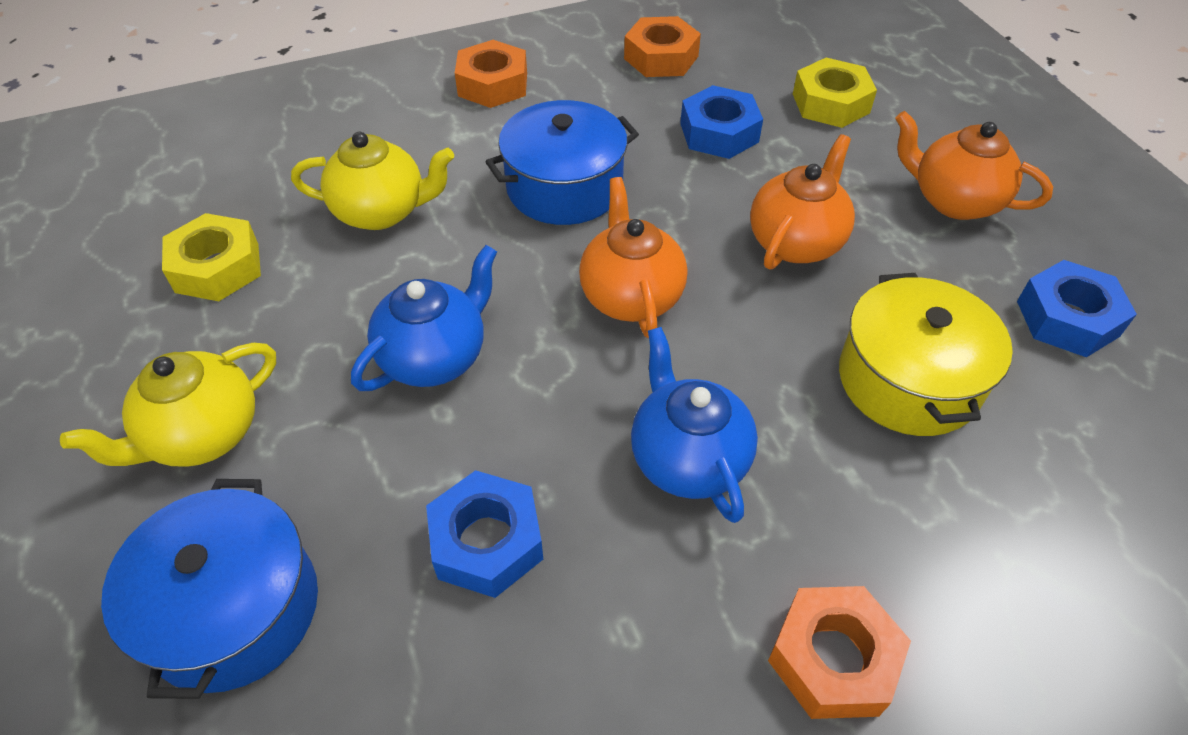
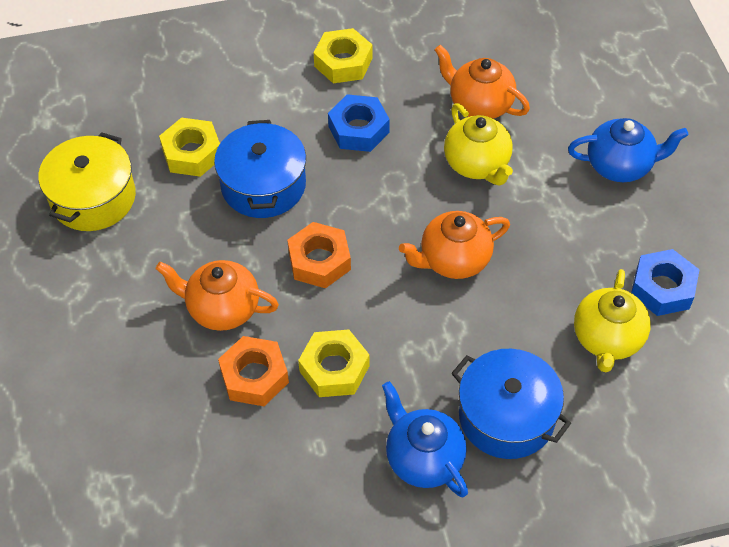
blue nut: [426,470,543,598] [680,85,763,159] [1017,260,1137,357] = 3 -> [328,94,390,152] [631,249,700,316] = 2
orange nut: [455,40,527,108] [624,16,701,77] [768,586,911,719] = 3 -> [218,336,289,406] [287,222,351,288] = 2
yellow nut: [162,213,261,301] [793,58,877,128] = 2 -> [159,117,220,177] [298,329,370,397] [314,28,373,83] = 3

